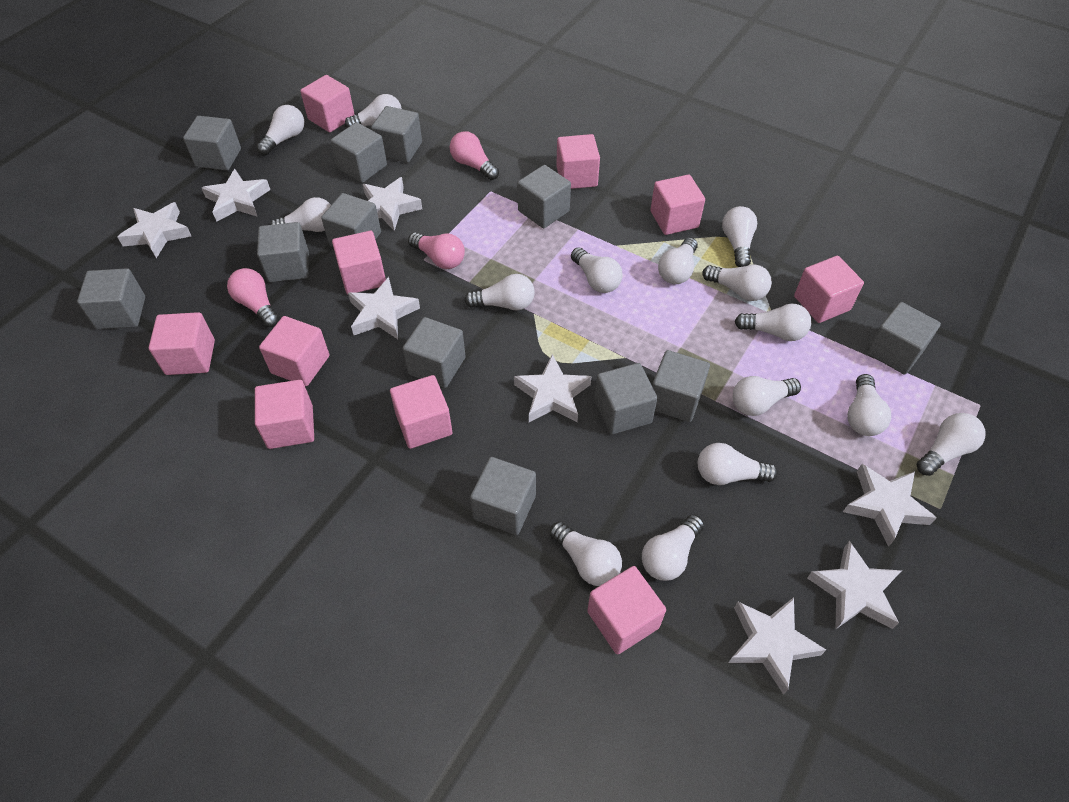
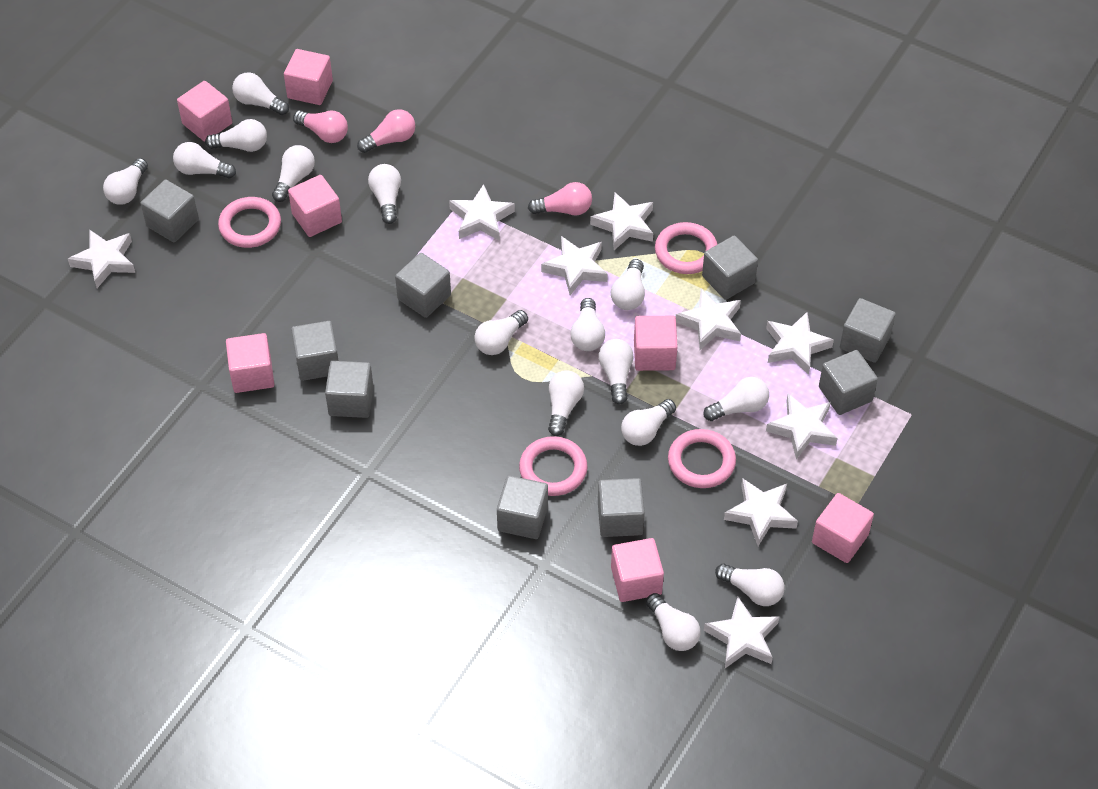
grey cube: [77,268,145,329] [183,116,241,171] [257,222,309,282] [321,193,381,247] [331,122,387,183] [371,106,422,163] [403,317,466,388] [470,457,536,535] [517,165,571,228] [595,363,658,434] [652,350,710,422] [867,302,941,375] = 12 -> [141,180,199,242] [291,321,339,381] [325,361,373,418] [395,253,451,318] [497,475,548,539] [598,478,645,537] [702,236,758,300] [819,350,878,415] [840,298,896,363] = 9
pink cube: [149,312,215,375] [255,380,314,449] [259,316,329,386] [300,75,355,132] [332,231,386,294] [390,375,452,449] [556,134,600,189] [587,566,666,654] [650,175,705,235] [794,256,864,323] = 10 -> [177,81,232,142] [226,333,274,393] [284,49,333,105] [288,175,342,237] [611,538,664,602] [634,316,678,371] [812,493,874,563] = 7
pink ring: none = 0 -> [218,197,281,248] [519,436,588,496] [655,222,718,274] [668,429,736,488] = 4
white star: [118,202,191,258] [202,169,270,222] [348,277,420,339] [363,177,422,231] [514,354,591,422] [729,597,826,694] [807,541,902,629] [843,464,937,547] = 8 -> [68,230,135,288] [449,184,515,241] [541,236,608,295] [590,192,653,250] [676,289,741,350] [704,597,780,668] [724,478,798,546] [766,312,834,375] [766,394,837,459] = 9

